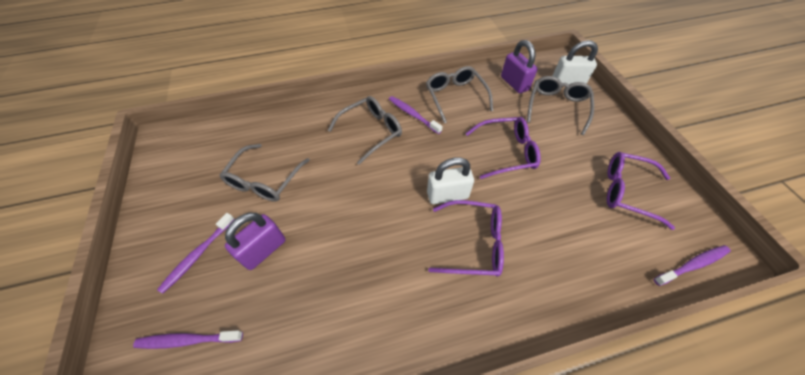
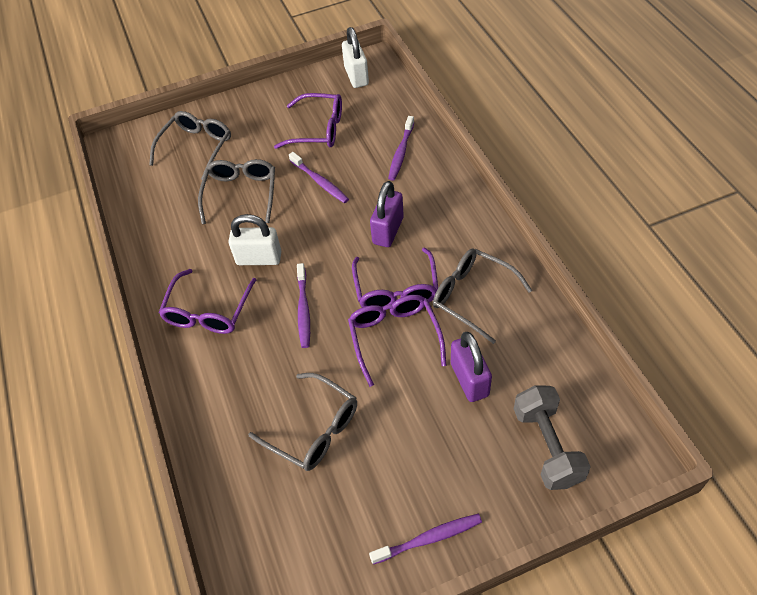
grey dumbbell: none = 0 -> [514,385,591,490] = 1
purple glasses: [428,200,504,277] [465,117,541,179] [607,152,675,230] = 3 -> [158,269,256,334] [274,93,342,149] [348,295,447,387] [352,247,438,307] = 4

